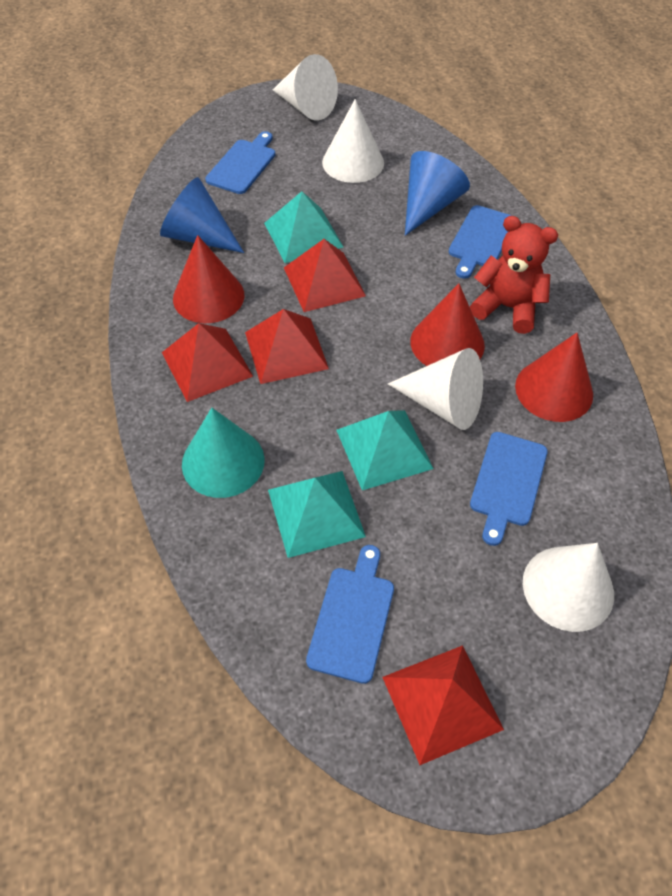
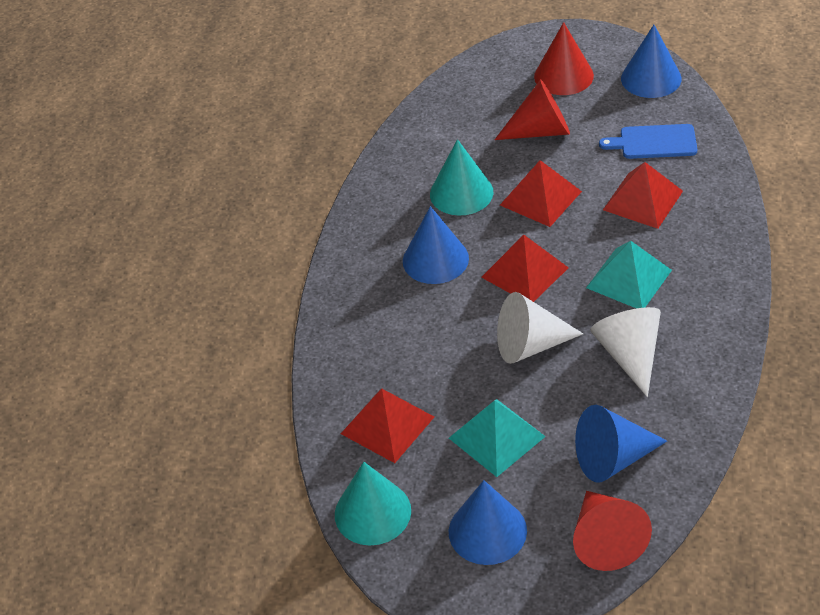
blue cone: [160,177,244,253] [405,151,470,236] = 2 -> [403,206,469,284] [449,480,527,565] [575,405,667,483] [621,25,681,98] = 4
blue cutting board: [205,131,275,194] [306,545,394,684] [449,205,512,279] [470,432,548,546] = 4 -> [599,124,697,159] = 1
red teddy bear: [470,216,558,334] = 1 -> none = 0
turquoise cone: [182,408,265,498] = 1 -> [335,462,411,545] [430,139,493,216] = 2
turquoise pyramid: [264,191,343,263] [268,471,366,558] [336,410,434,490] = 3 -> [449,399,546,477] [586,241,672,309] = 2
white cone: [273,54,338,120] [322,99,384,183] [388,348,483,430] [523,543,614,632] = 4 -> [497,292,583,364] [590,307,661,397] = 2

